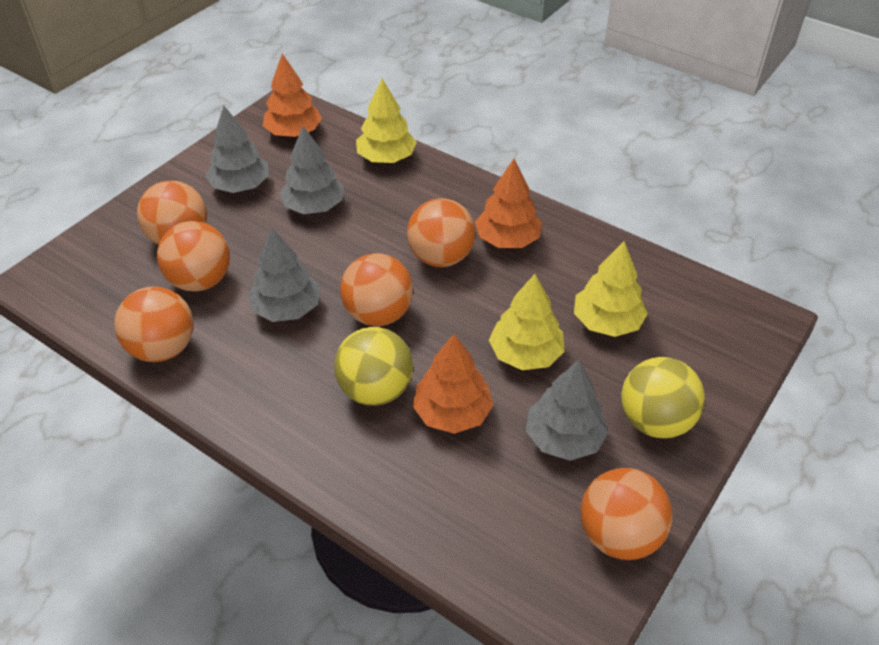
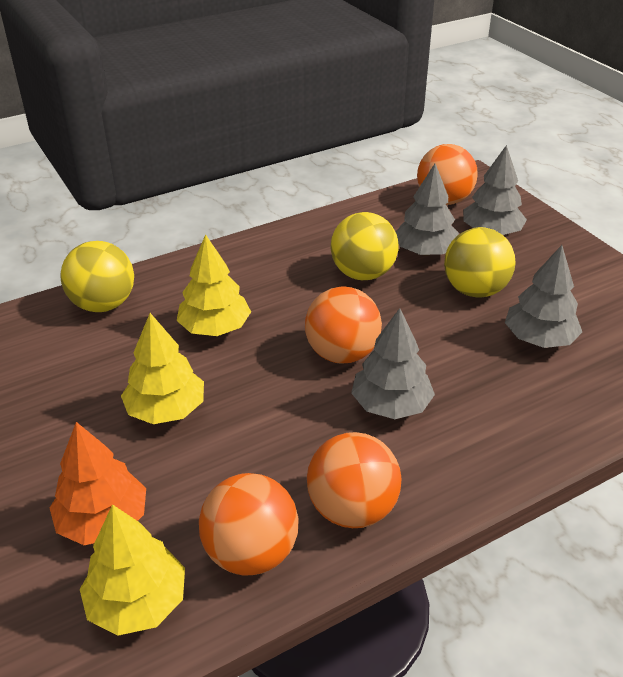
orange ball: [114,286,193,362] [137,181,207,245] [157,221,230,291] [340,253,413,326] [407,198,475,267] [581,468,673,560] = 6 -> [199,473,298,576] [305,287,382,364] [307,432,402,528] [417,144,478,205] = 4
orange tree: [263,54,322,137] [413,334,494,434] [475,159,542,248] = 3 -> [50,422,146,545] = 1
yellow ball: [334,327,413,406] [621,357,705,438] = 2 -> [60,241,134,312] [331,212,399,280] [444,227,516,298] = 3

